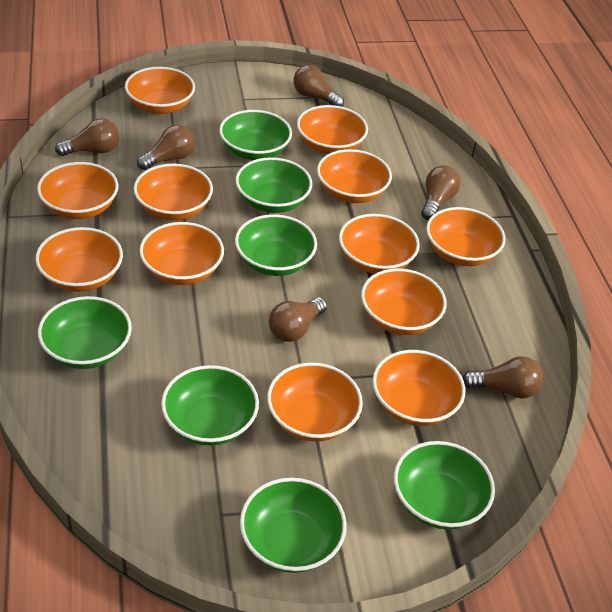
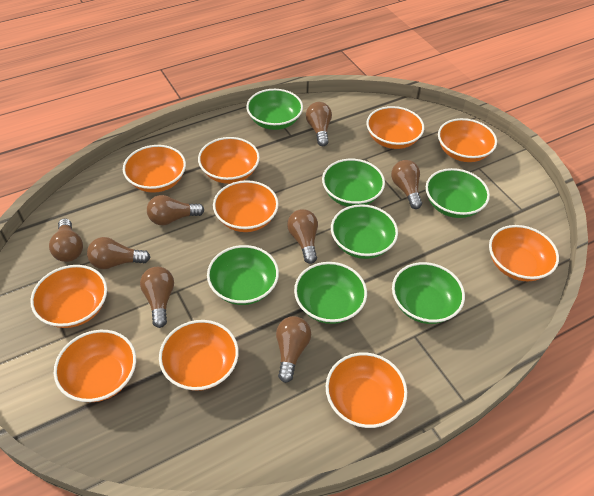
brown light bulb: [55,119,119,156] [137,125,195,170] [269,297,327,342] [293,65,344,107] [421,165,460,220] [463,356,543,399] = 6 -> [49,218,83,262] [87,237,150,269] [140,267,174,328] [147,195,204,225] [276,316,311,383] [287,209,318,264] [306,102,332,146] [391,160,422,209] = 8
orange bowl: [35,227,123,292] [37,162,118,219] [125,67,195,114] [134,164,213,220] [139,222,224,285] [267,363,363,441] [297,105,368,154] [317,149,392,203] [339,214,420,274] [361,268,447,335] [373,350,465,426] [426,207,506,266] = 12 -> [30,265,107,328] [54,330,136,402] [123,145,186,193] [159,320,239,391] [198,137,260,184] [213,180,279,232] [326,352,407,428] [366,106,424,149] [438,118,497,162] [489,225,559,281] = 10

